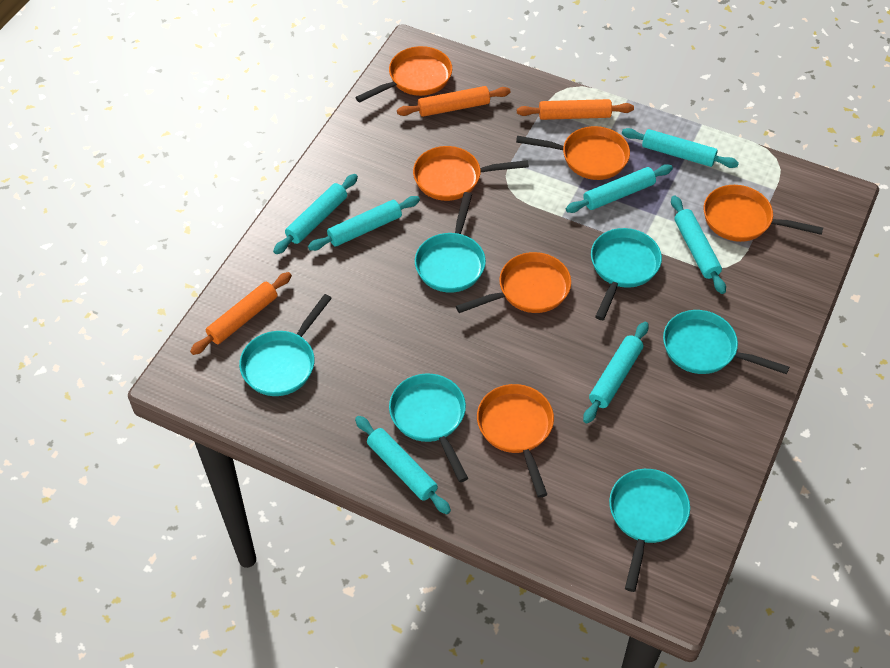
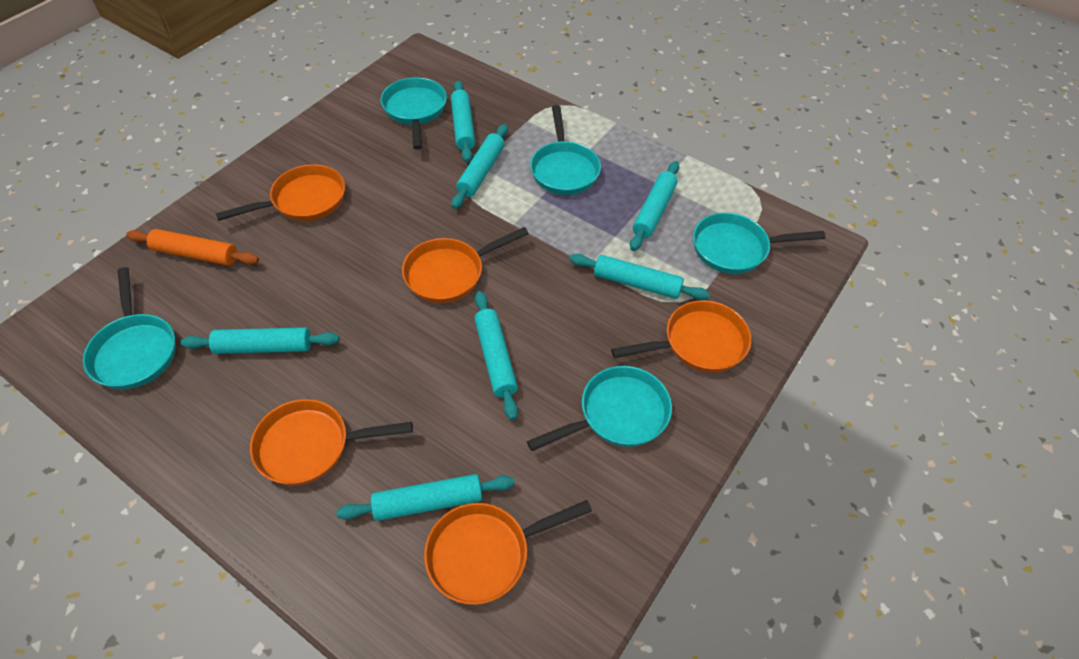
orange pan: [355,46,452,103] [413,146,529,201] [456,252,571,313] [477,384,554,498] [516,126,630,180] [704,185,823,242] = 6 -> [216,164,345,221] [250,399,413,486] [402,227,529,303] [424,500,592,605] [611,300,751,373] = 5
orange rolling pin: [190,272,292,355] [397,86,511,117] [517,99,634,120] = 3 -> [126,229,259,266] = 1
turquoise pan: [239,294,332,396] [389,374,468,482] [415,192,486,293] [591,228,662,320] [609,469,690,592] [663,310,789,374] = 6 -> [83,267,176,390] [380,77,447,150] [527,366,672,451] [530,105,601,195] [693,213,826,274] = 5

